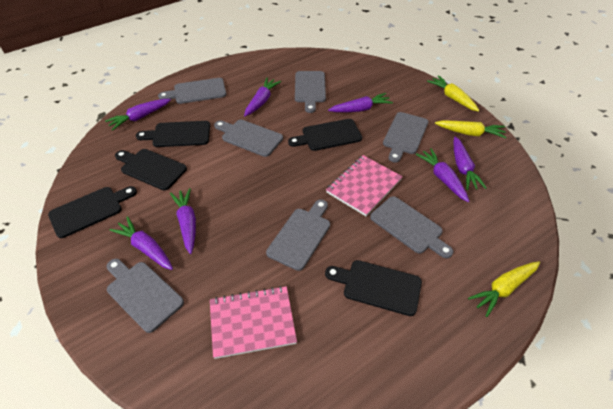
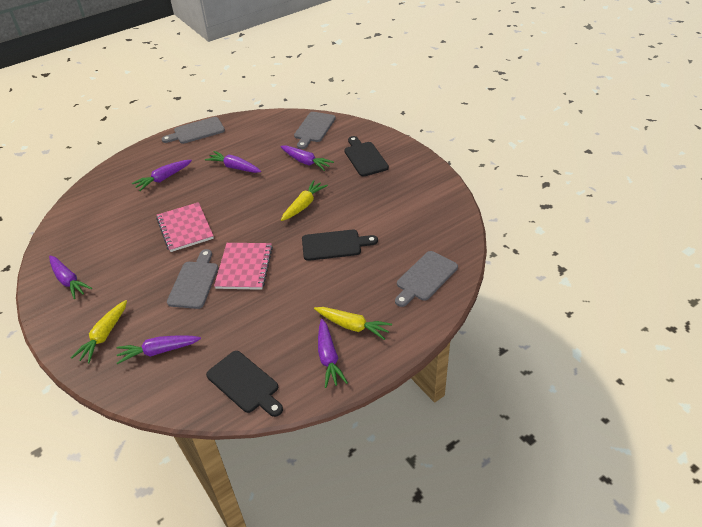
black cutting board: [48,186,137,238] [115,149,187,190] [136,121,210,147] [288,119,362,151] [325,260,422,316] = 5 -> [206,351,283,417] [302,230,378,261] [344,136,389,177] = 3
grey cutting board: [106,259,184,333] [158,78,226,104] [214,120,283,157] [266,199,330,271] [295,71,326,113] [370,196,453,258] [383,112,428,163] = 7 -> [162,117,225,144] [167,249,218,309] [294,112,336,149] [395,251,458,307] = 4
purple carrot: [105,99,171,130] [110,216,173,270] [170,188,196,254] [244,78,281,116] [328,93,393,112] [416,148,469,202] [453,136,487,190] = 7 -> [49,256,92,299] [116,335,201,364] [132,160,192,191] [205,151,261,173] [280,145,334,171] [318,319,348,388] = 6

